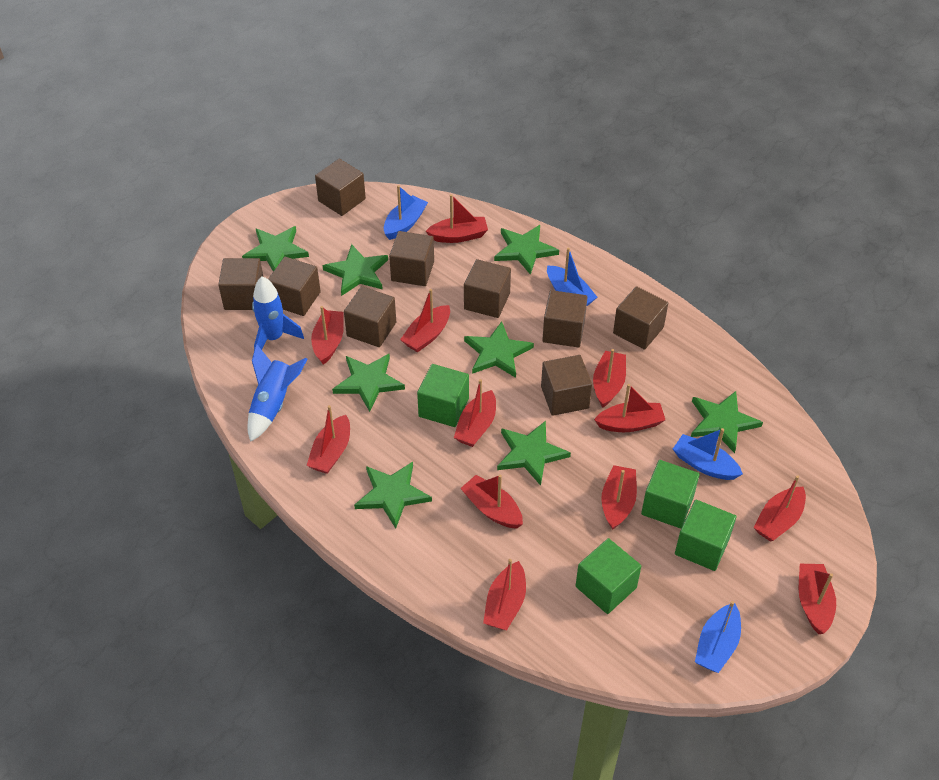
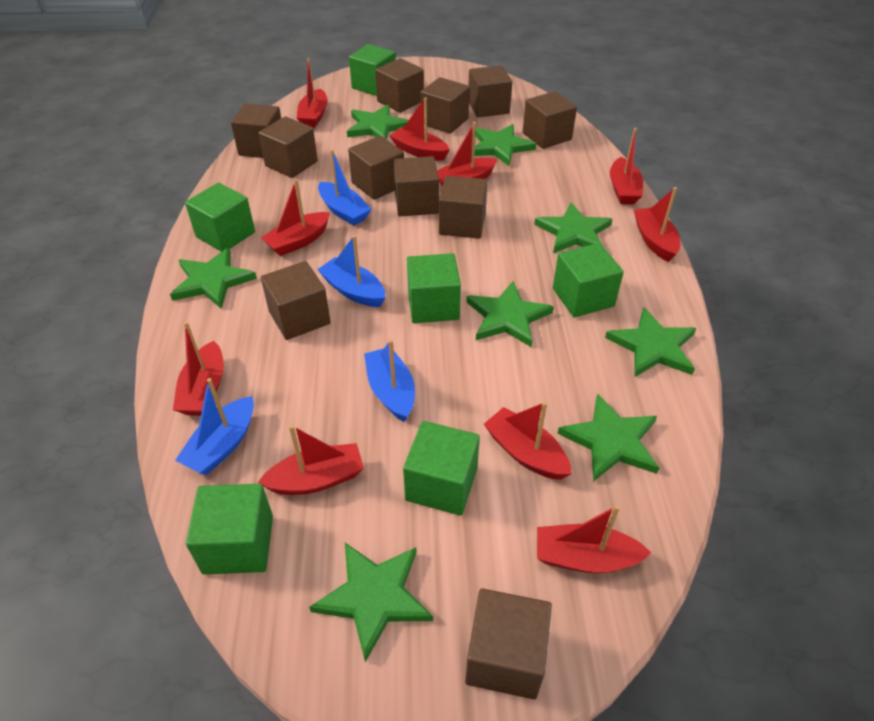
blue rocket: [247,344,307,442] [252,276,304,350] = 2 -> none = 0
brown cube: [218,258,263,310] [268,257,321,316] [315,159,366,216] [344,286,396,347] [389,231,434,286] [464,259,511,318] [541,355,592,416] [542,290,588,348] [613,286,668,350] = 9 -> [231,103,281,158] [258,116,318,178] [261,261,331,340] [348,136,404,200] [375,58,424,113] [393,156,439,216] [421,77,470,134] [439,176,488,239] [465,588,552,699] [468,65,512,118] [523,91,577,149] = 11
green cube: [417,364,469,427] [575,538,641,614] [641,460,700,528] [675,500,736,571] = 4 -> [185,183,255,252] [186,484,273,575] [349,44,395,96] [403,421,480,516] [407,253,461,323] [553,243,624,317] = 6
red boat: [307,405,350,474] [311,306,344,365] [400,289,450,352] [426,194,488,243] [454,379,496,447] [460,475,523,529] [483,559,526,630] [593,349,626,407] [594,384,665,432] [601,465,637,530] [753,475,806,542] [799,564,836,634] = 12 -> [173,322,224,416] [258,425,364,495] [261,179,330,256] [297,58,328,128] [390,97,450,161] [437,122,497,186] [484,401,572,480] [537,505,651,573] [610,128,643,205] [634,187,680,262] = 10

